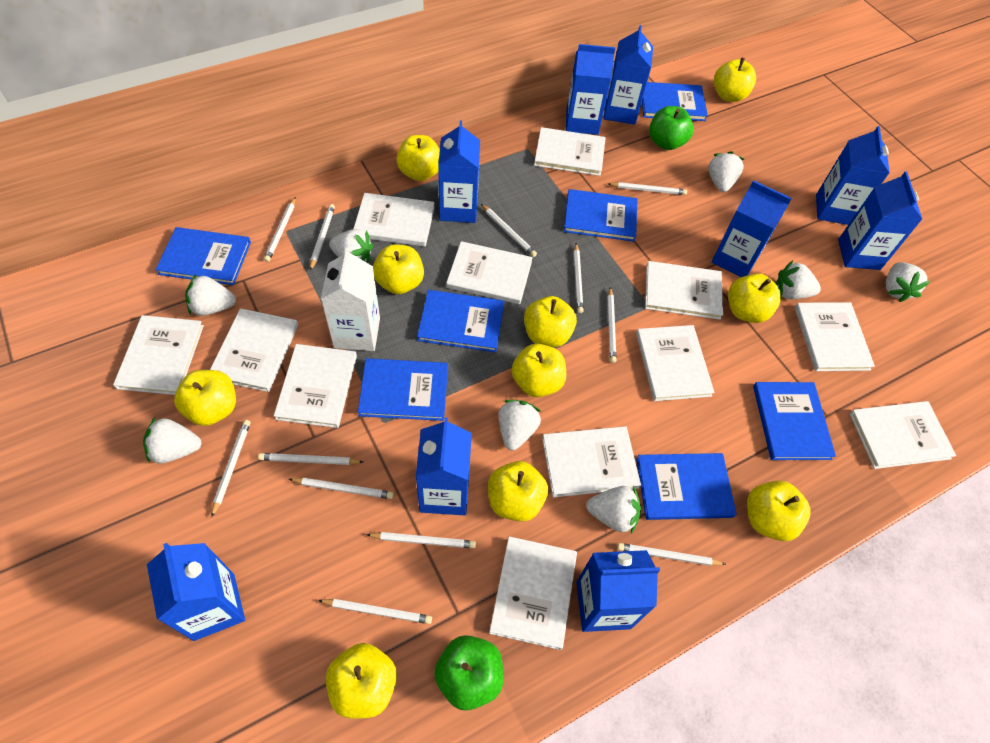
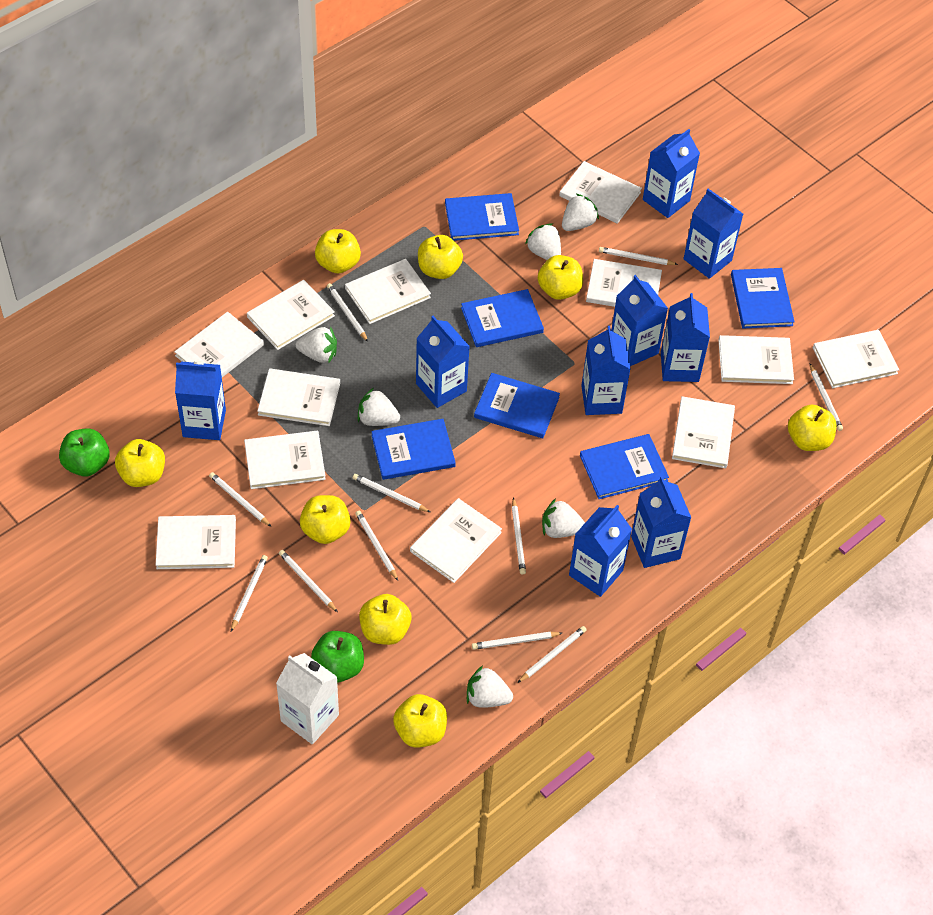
blue book: [155,227,251,285] [358,358,448,421] [417,290,504,352] [564,189,638,242] [636,453,737,520] [642,82,708,121] [753,382,836,460] = 7 -> [371,419,456,480] [445,193,519,241] [461,289,544,347] [474,373,560,438] [580,434,669,499] [731,268,795,329] = 6
white pencil: [211,420,251,518] [258,453,363,465] [264,197,296,262] [289,478,394,499] [310,204,335,271] [318,599,432,624] [366,532,476,548] [481,204,537,257] [574,243,584,313] [608,182,687,195] [608,287,616,363] [617,543,726,566] = 12 -> [209,472,272,527] [231,555,268,631] [279,550,338,612] [327,283,368,342] [353,474,430,512] [355,511,398,581] [472,632,562,650] [512,497,526,575] [517,626,587,683] [599,247,678,265] [810,364,843,431] = 11
white strawberry: [143,417,201,464] [185,274,236,316] [329,229,373,263] [498,400,541,450] [586,486,641,533] [708,151,744,192] [775,260,821,299] [886,262,930,302] = 8 -> [296,326,337,363] [358,388,400,426] [467,666,513,708] [525,223,561,260] [542,498,585,538] [562,194,599,231] = 6
yellow apple: [174,370,236,426] [326,643,397,719] [373,244,424,294] [396,135,440,181] [488,461,548,522] [512,344,566,397] [524,296,577,347] [714,58,756,102] [728,274,781,323] [747,481,810,541] = 10 -> [115,439,165,487] [300,495,351,544] [315,229,361,273] [359,594,411,645] [393,694,447,748] [418,235,463,279] [538,255,583,300] [788,405,836,451] = 8

